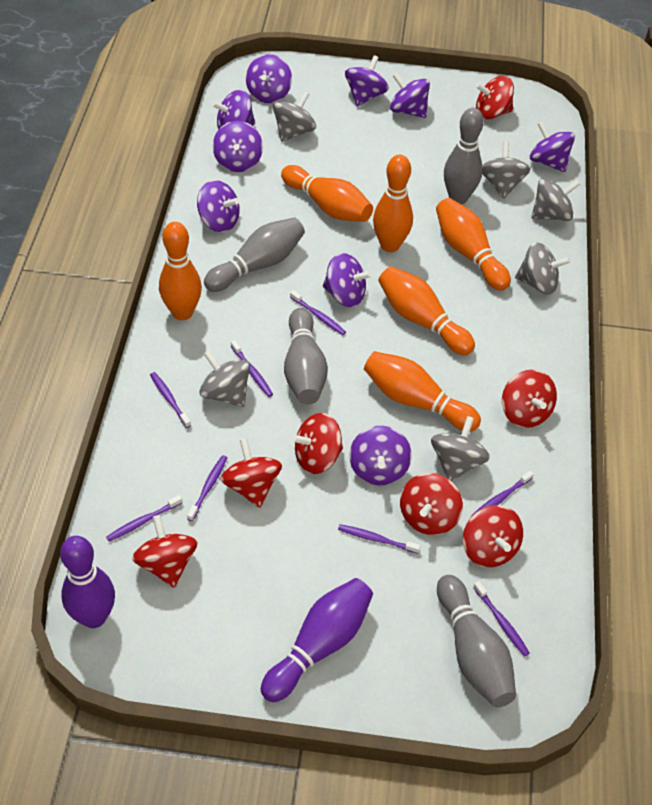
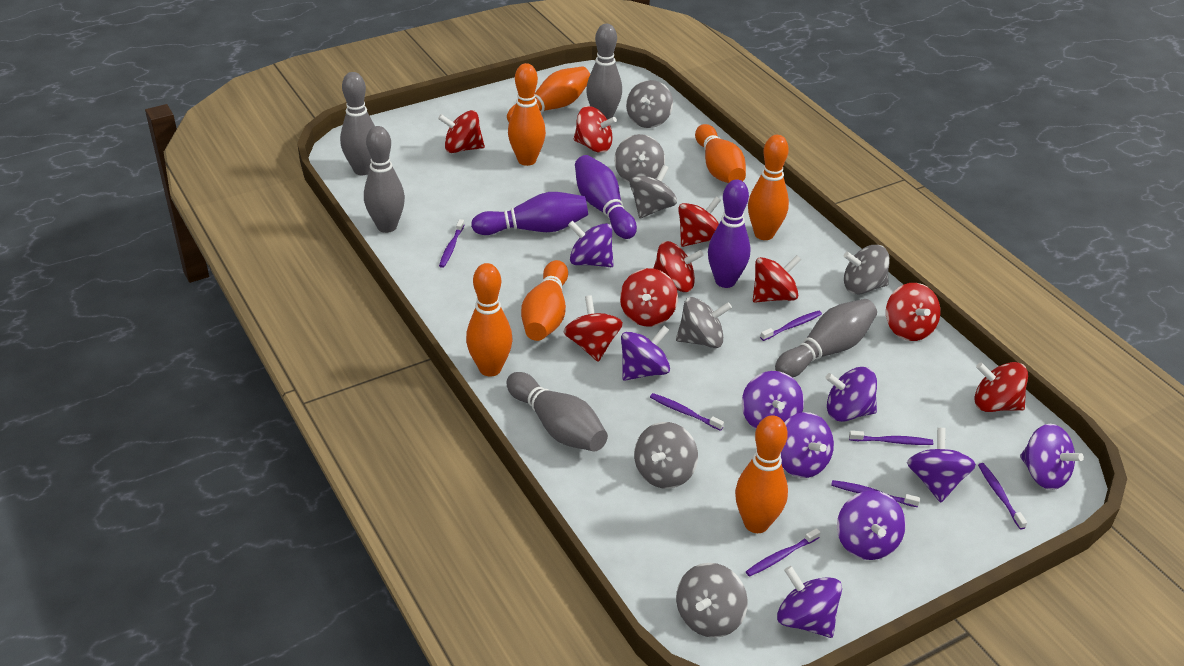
grey bowling pin: [204,218,305,292] [284,308,328,405] [437,575,516,708] [444,108,484,204] = 4 -> [340,72,375,175] [364,126,405,233] [506,372,608,452] [586,24,622,120] [775,299,877,378] = 5
grey spinning top: [199,350,250,407] [273,91,316,142] [431,416,490,482] [482,142,530,199] [515,242,571,295] [531,179,580,221] = 6 -> [614,134,665,183] [626,80,673,128] [630,165,677,218] [634,422,698,489] [676,297,732,348] [676,563,748,638] [844,245,890,294] = 7
orange bowling pin: [159,222,202,320] [281,165,373,222] [364,351,481,431] [373,155,413,252] [378,266,475,355] [436,198,511,291] = 6 -> [466,263,513,377] [507,66,590,122] [508,63,546,166] [521,260,568,341] [695,124,746,183] [735,415,788,533] [748,135,789,240] = 7
purple bowling pin: [60,536,115,628] [261,578,373,702] = 2 -> [471,192,588,235] [575,155,637,239] [708,179,750,288] = 3
purple toothbrush: [106,495,182,542] [150,372,191,428] [187,455,227,521] [231,340,273,397] [290,290,346,335] [338,524,420,554] [471,471,534,516] [473,581,530,657] = 8 -> [439,219,464,268] [650,393,724,431] [746,528,820,577] [760,311,822,341] [831,480,920,507] [849,431,933,445] [978,463,1027,530] = 7
red spinning top: [132,515,197,588] [220,438,282,508] [291,413,343,474] [400,473,463,535] [463,505,523,567] [475,76,514,120] [502,369,557,428] = 7 -> [438,110,485,153] [564,295,623,362] [574,106,617,153] [620,268,678,327] [653,241,703,292] [678,197,721,247] [753,255,802,303] [886,283,940,341] [975,362,1028,412] = 9

